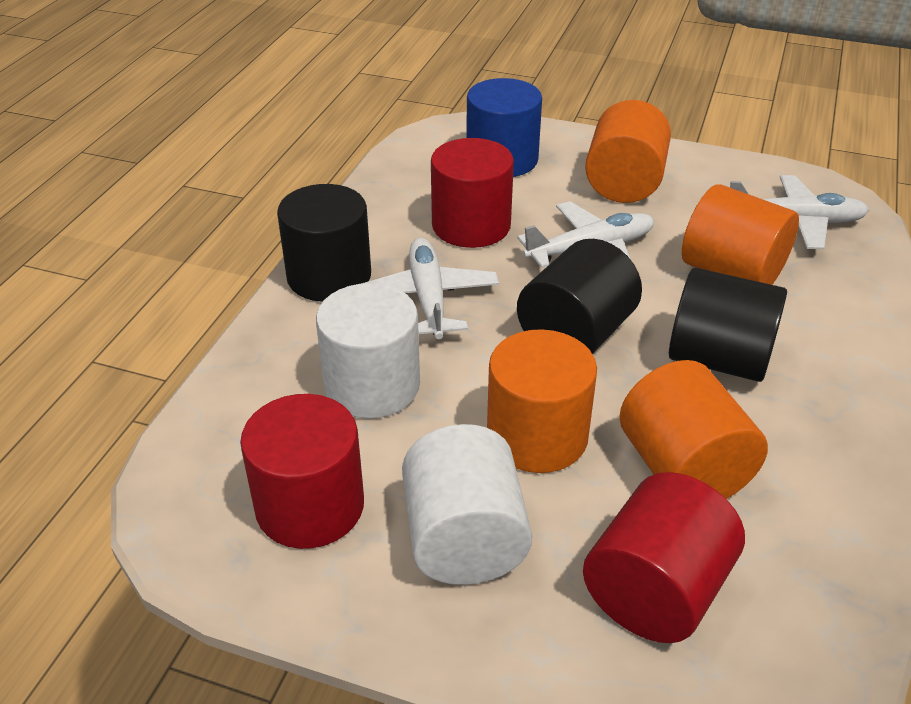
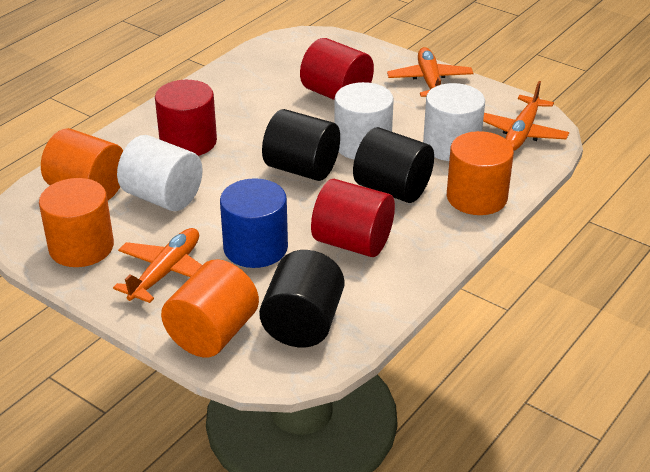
orange plane: none = 0 -> [113,228,202,303] [387,47,473,97] [483,81,569,151] = 3
white cylinder: [316,283,420,419] [402,424,532,585] = 2 -> [117,135,203,211] [334,82,394,159] [423,83,485,161] = 3
white plane: [361,238,499,339] [517,201,654,268] [730,175,869,249] = 3 -> none = 0

